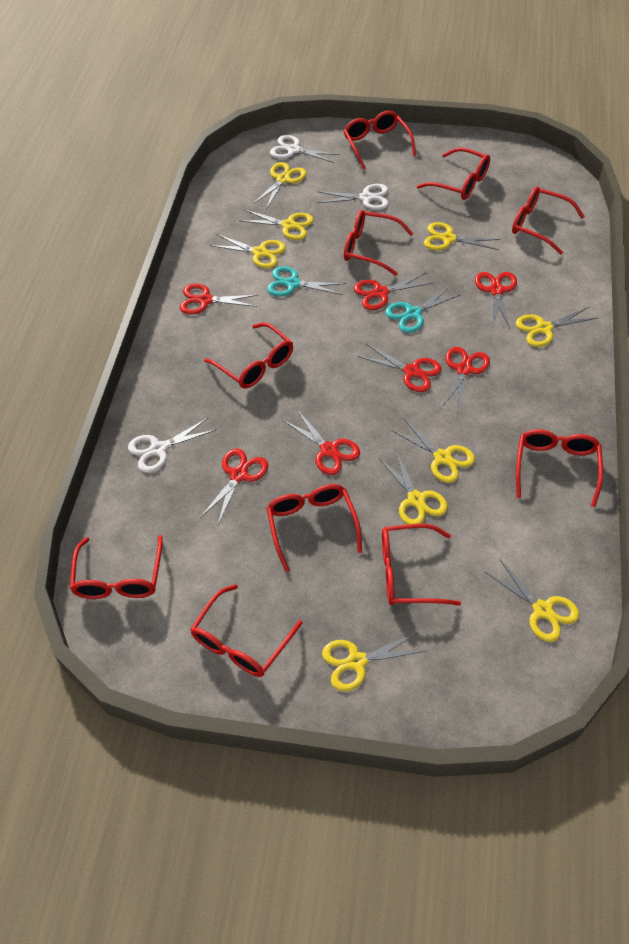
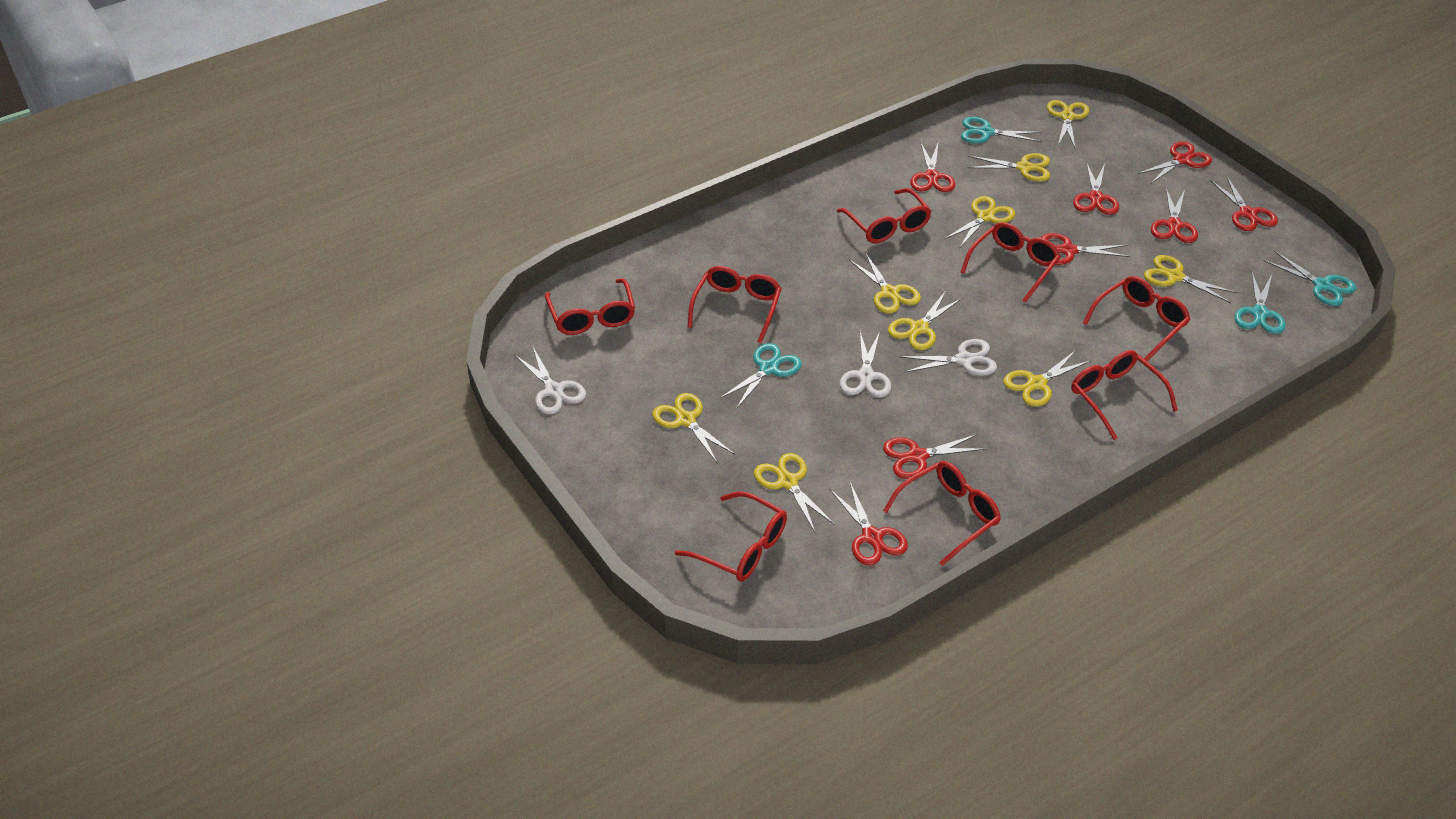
red glasses: [70,535,163,599] [190,584,302,677] [204,322,293,389] [267,484,362,572] [344,111,416,170] [344,210,413,276] [382,524,461,606] [417,147,490,200] [512,187,585,255] [516,429,603,507] = 10 -> [545,279,635,335] [675,491,787,582] [688,266,782,343] [837,188,931,243] [883,461,1001,566] [960,222,1061,303] [1071,350,1178,440] [1083,276,1190,361] = 8
red scissors: [180,284,258,315] [200,449,268,524] [283,410,360,475] [354,273,432,310] [358,344,441,392] [441,347,490,411] [475,272,517,328] = 7 -> [830,482,908,565] [883,434,986,479] [910,143,955,192] [1041,233,1131,265] [1073,162,1119,215] [1137,141,1212,184] [1151,188,1198,243] [1210,176,1278,231] = 8
turquoise scissors: [267,266,346,296] [385,285,462,333] = 2 -> [719,343,802,409] [961,117,1042,144] [1235,272,1286,334] [1264,251,1356,306] = 4

